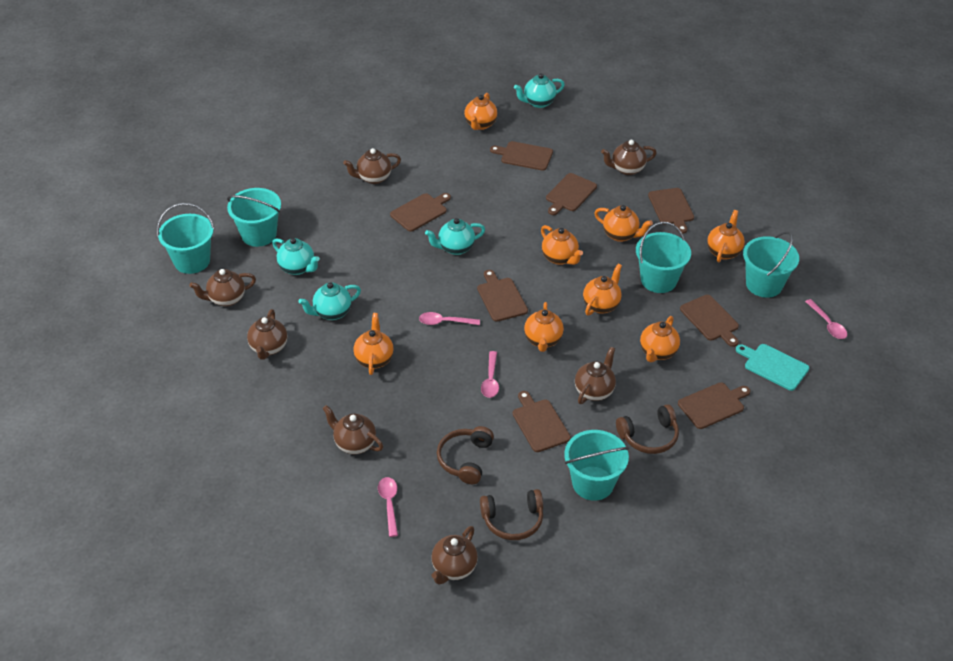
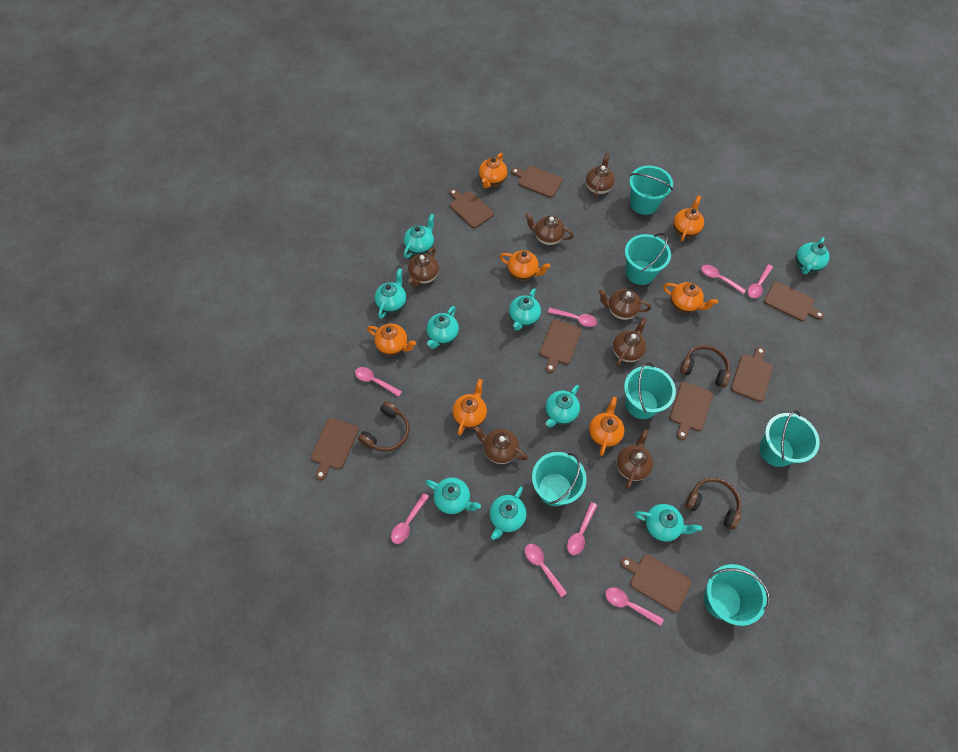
orange teapot: [354,313,394,375] [464,93,498,130] [524,302,564,352] [541,225,583,265] [583,264,622,316] [594,205,653,242] [640,316,680,362] [707,210,745,262] = 8 -> [367,324,416,356] [452,379,487,436] [479,153,507,188] [499,250,550,280] [589,397,625,456] [663,282,718,313] [673,195,704,241] = 7
pink spoon: [378,477,398,537] [419,312,480,325] [481,351,499,398] [805,299,847,339] = 4 -> [355,367,402,397] [391,493,429,544] [525,544,567,597] [548,308,597,327] [567,502,597,555] [605,587,664,626] [701,265,746,294] [748,264,773,298] = 8
turquoise bucket: [157,203,214,274] [227,188,281,247] [564,430,629,501] [636,222,691,293] [743,231,799,298] = 5 -> [532,452,587,506] [624,362,676,419] [625,233,671,285] [629,166,673,215] [704,564,770,626] [759,410,820,467] = 6
turquoise cutting board: [736,344,809,391] = 1 -> none = 0
turquoise teapot: [272,238,320,275] [298,282,361,320] [425,218,485,255] [514,73,565,108] = 4 -> [375,268,407,319] [404,214,434,258] [425,478,481,515] [426,306,459,349] [489,487,527,540] [509,288,541,331] [545,385,580,428] [634,504,702,542] [796,237,829,274] = 9

